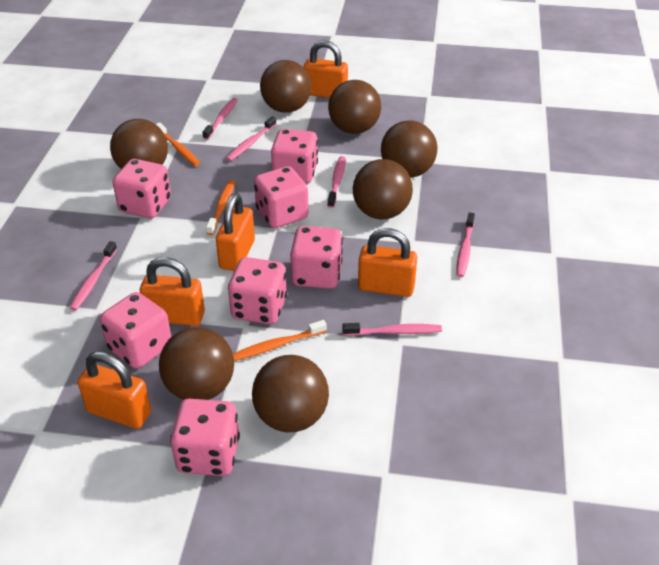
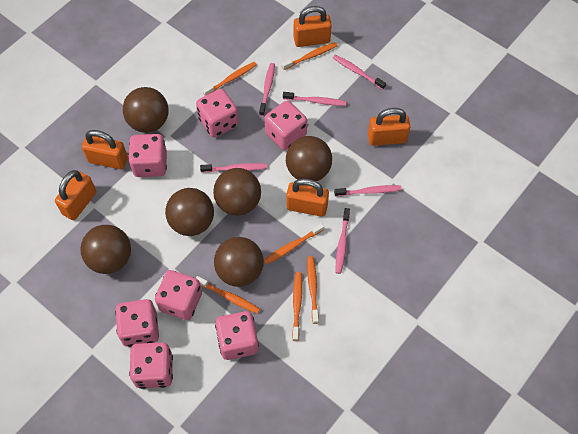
brown ball: [110,119,168,169] [159,327,234,400] [252,355,329,432] [260,60,311,113] [328,80,381,134] [353,159,413,220] [381,120,438,178] = 7 -> [80,225,131,274] [123,87,169,133] [165,188,214,236] [213,168,261,216] [214,237,264,287] [286,136,332,181] = 6
orange toothbrush: [156,122,200,166] [206,180,235,235] [233,320,327,361] = 3 -> [196,276,260,314] [203,62,257,96] [264,223,324,264] [282,42,338,70] [292,272,302,341] [307,256,319,324] = 6

